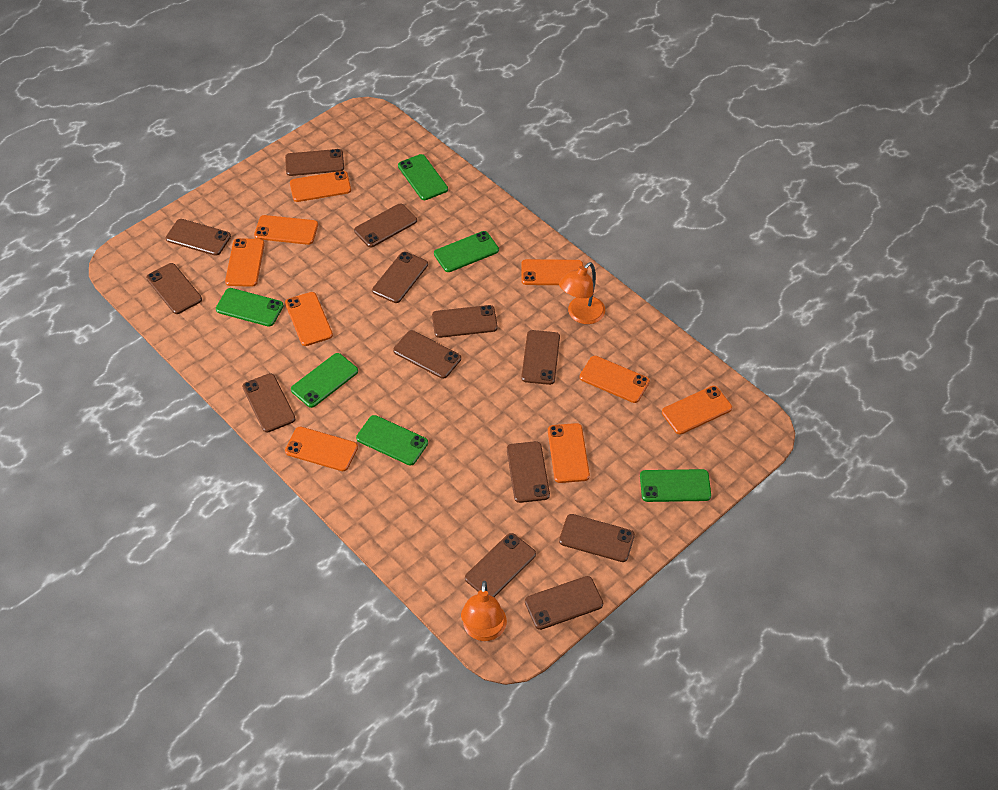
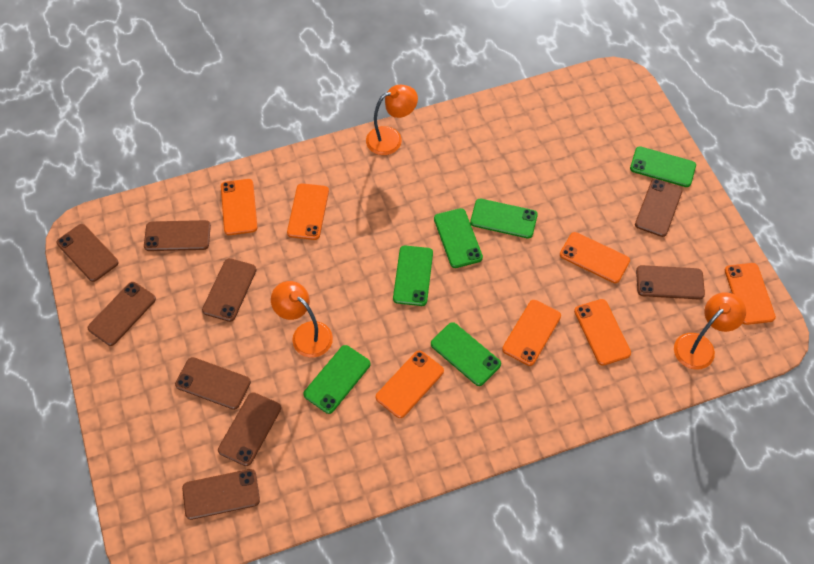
brown phone: [146,263,202,314] [166,219,231,256] [242,373,295,433] [285,149,344,176] [354,204,417,247] [372,252,428,303] [393,330,461,379] [432,305,498,338] [465,533,536,597] [507,441,550,503] [521,330,560,385] [525,576,603,630] [559,514,635,562] = 13 -> [57,224,119,282] [88,282,156,346] [144,220,211,251] [175,357,251,410] [182,469,260,520] [202,258,257,322] [218,392,281,466] [635,179,683,237] [636,265,705,300] = 9
orange lamp: [461,581,507,641] [559,262,605,324] = 2 -> [271,281,333,358] [366,84,418,155] [674,292,746,370] = 3
orange phone: [225,238,265,287] [254,215,318,245] [285,292,333,346] [285,427,358,471] [290,171,351,202] [521,259,583,285] [548,423,590,483] [580,356,650,403] [662,386,732,434] = 9 -> [221,179,258,235] [287,183,329,240] [376,350,444,418] [502,300,561,366] [560,232,630,283] [574,299,631,366] [725,263,776,325] = 7

